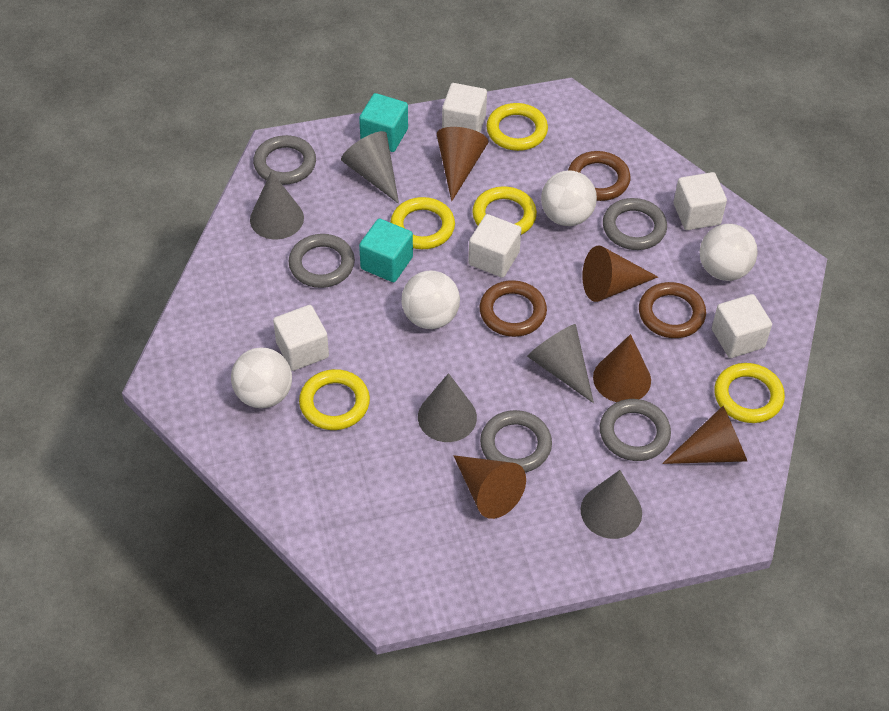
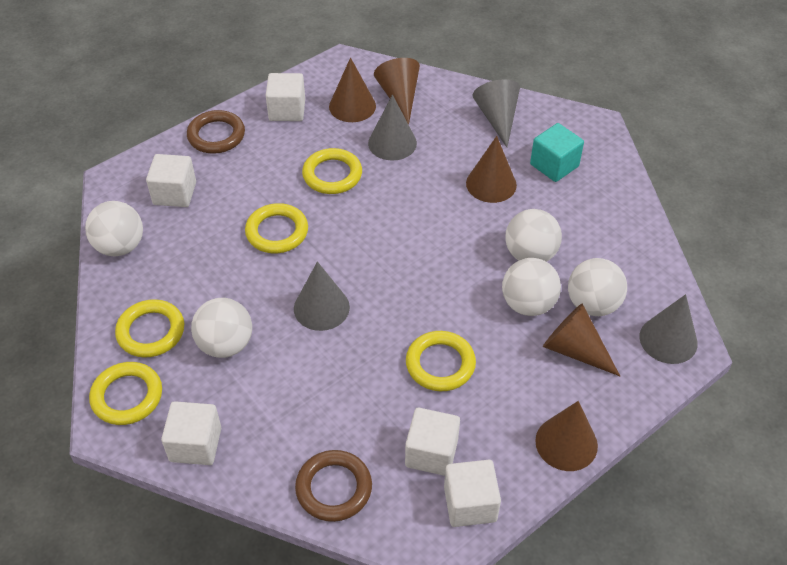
brown ring: [479,280,547,337] [568,151,631,201] [639,282,706,338] = 3 -> [187,110,245,154] [295,450,372,522] = 2
grey cone: [250,171,304,239] [341,131,399,204] [418,373,477,442] [527,324,594,403] [581,470,642,539] = 5 -> [294,261,350,331] [368,95,417,161] [473,79,520,147] [639,294,698,364] = 4
grey ring: [253,135,316,185] [289,234,355,288] [480,410,552,472] [600,399,671,461] [603,198,667,250] = 5 -> none = 0
turquoise cube: [359,93,408,152] [359,218,413,282] = 2 -> [530,123,584,182] = 1
white ball: [231,348,292,408] [401,270,460,329] [541,170,597,226] [700,224,758,281] = 4 -> [85,201,143,256] [191,298,252,358] [502,258,561,316] [505,209,562,262] [568,258,627,316] = 5

